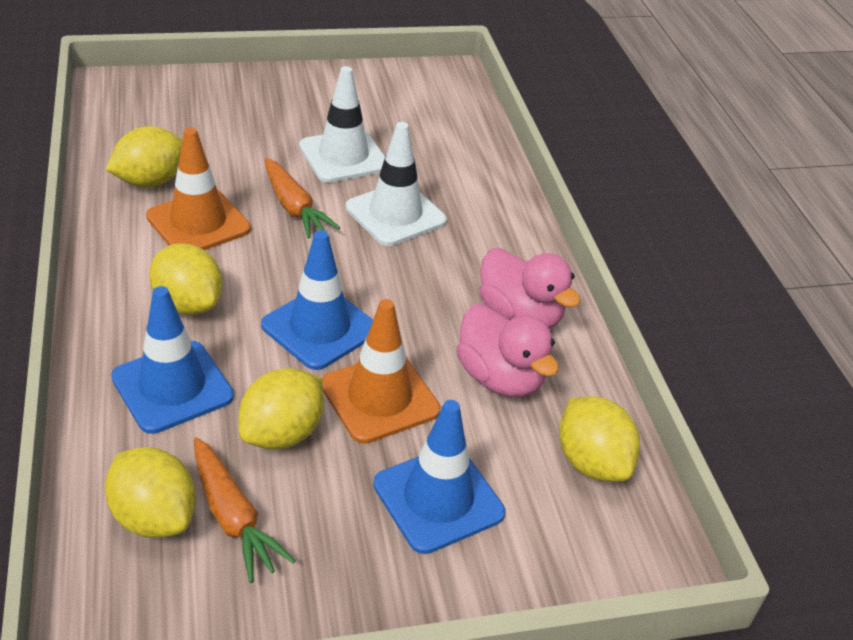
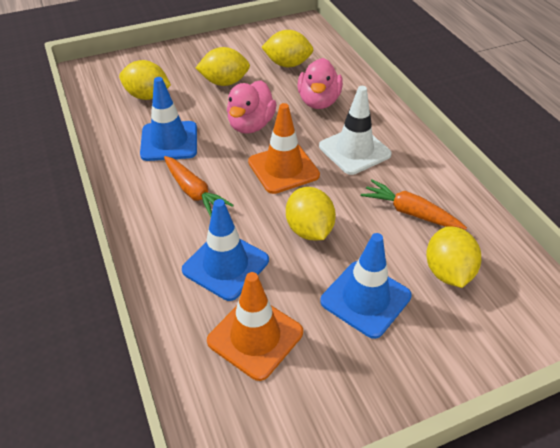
white traffic cone: [299,66,385,183] [346,122,447,246] = 2 -> [319,86,392,175] = 1

